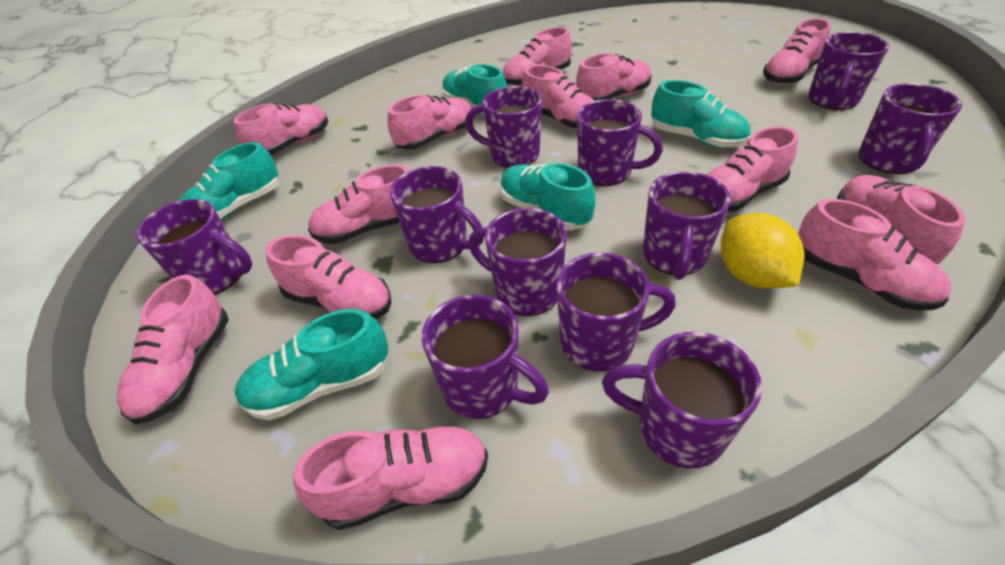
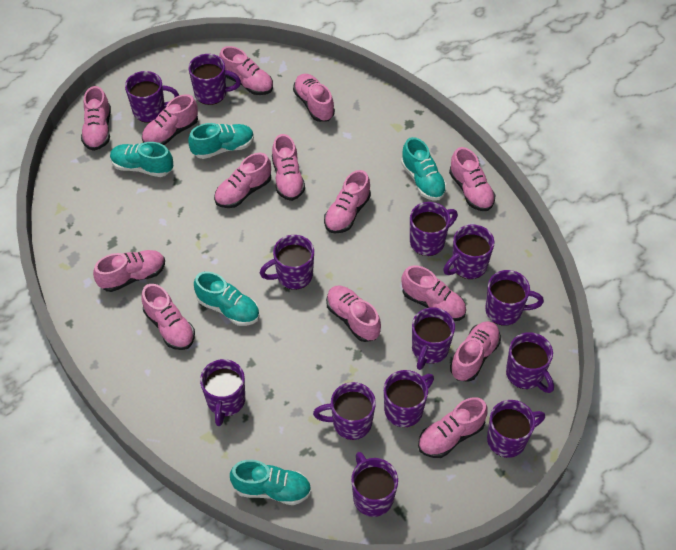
pink shoe: [117,274,229,425] [233,103,328,155] [266,235,391,319] [293,425,488,530] [308,164,410,244] [387,95,472,150] [503,27,572,86] [522,65,595,129] [576,53,652,101] [707,126,798,212] [763,18,831,84] [798,199,951,310] [837,175,965,264] = 13 -> [81,86,111,151] [93,250,165,292] [142,94,198,145] [142,284,195,350] [214,153,271,208] [219,46,273,95] [272,134,305,201] [293,74,335,122] [324,170,371,233] [326,286,381,342] [401,266,466,321] [418,397,488,458] [449,147,496,211] [450,321,501,382] = 14
purple mug: [136,199,252,295] [390,166,484,263] [422,295,549,419] [465,86,542,168] [469,208,567,316] [556,252,676,371] [577,99,663,186] [602,332,762,468] [643,171,731,280] [809,32,889,110] [859,83,962,174] = 11 -> [125,71,179,123] [188,54,241,105] [200,359,245,426] [260,235,314,290] [313,382,376,440] [351,452,398,517] [384,370,434,427] [410,202,458,256] [412,307,455,370] [443,224,494,279] [485,270,544,326] [487,400,545,458] [506,332,554,393] = 13
yellow lemon: [721,213,805,288] = 1 -> none = 0

